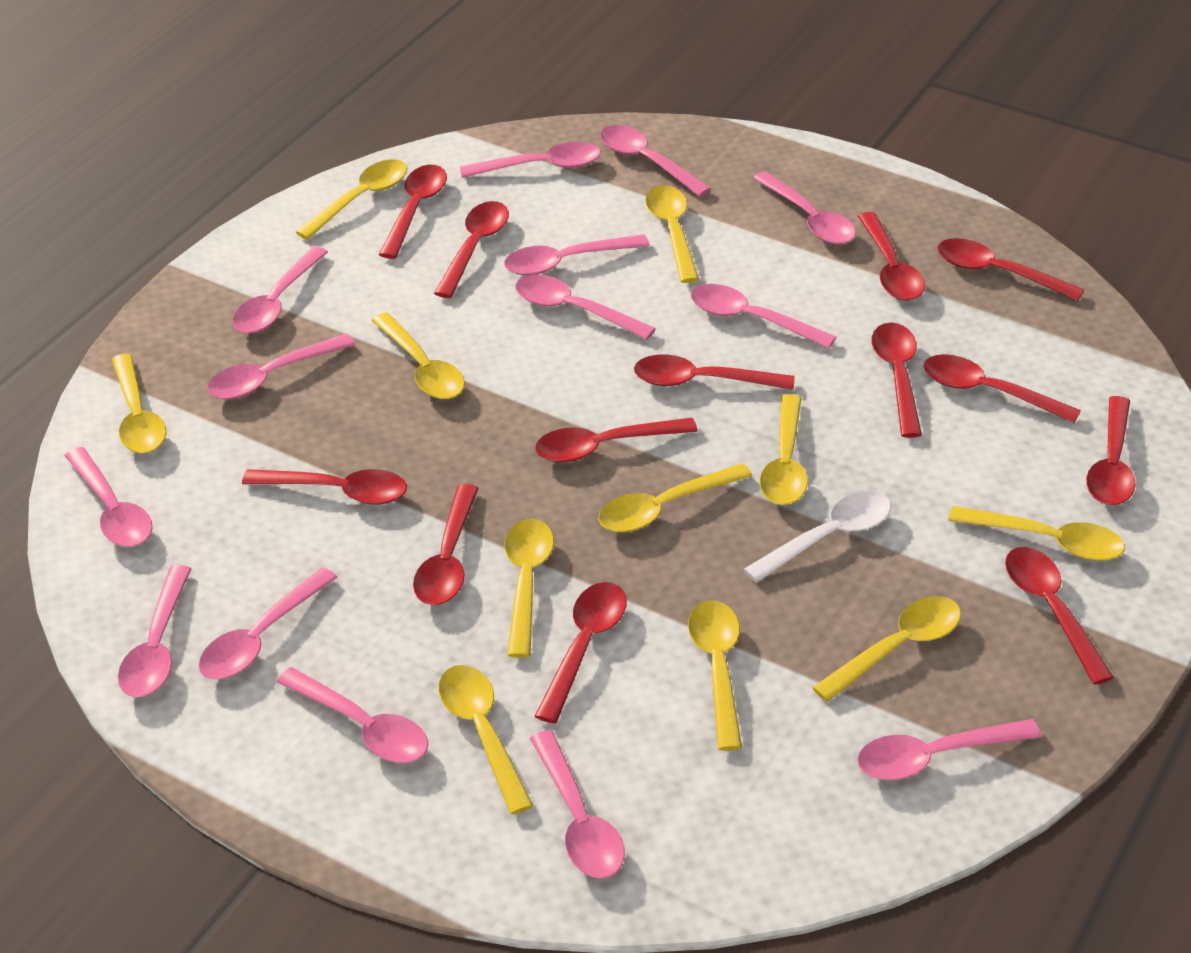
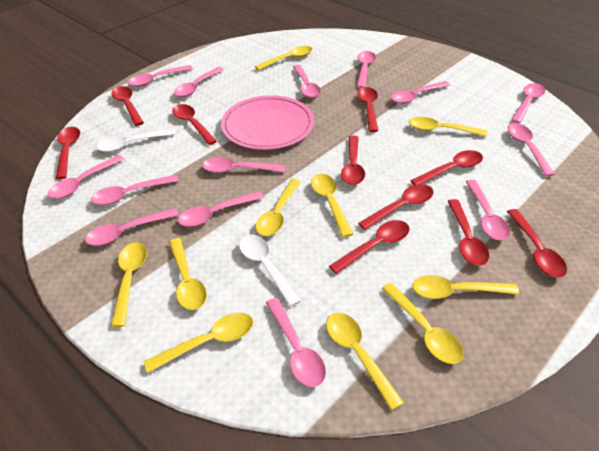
pink plate: none = 0 -> [221,95,314,150] = 1
red spoon: [242,469,407,505] [379,165,447,259] [413,484,479,605] [434,201,509,298] [535,418,698,462] [535,582,627,724] [634,354,794,390] [858,212,925,300] [871,323,922,438] [923,354,1081,423] [937,238,1084,301] [1005,547,1114,685] [1086,396,1136,505] = 13 -> [55,127,80,179] [112,86,144,126] [172,104,217,145] [329,220,410,274] [341,135,365,185] [357,87,378,132] [358,184,434,230] [410,150,483,185] [448,199,489,266] [507,209,567,277] = 10
white spoon: [743,491,891,583] = 1 -> [97,129,176,152] [239,234,301,307] = 2
yellow spoon: [111,354,166,453] [296,159,407,240] [372,312,465,399] [439,665,533,815] [505,519,554,658] [598,463,752,533] [645,185,699,283] [688,600,742,751] [760,394,808,505] [812,596,961,702] [948,506,1125,561] = 11 -> [111,242,147,327] [144,312,253,373] [169,238,207,310] [255,46,312,70] [256,179,301,236] [311,174,353,238] [326,313,404,410] [382,283,463,364] [409,117,487,137] [412,275,519,299] = 10

